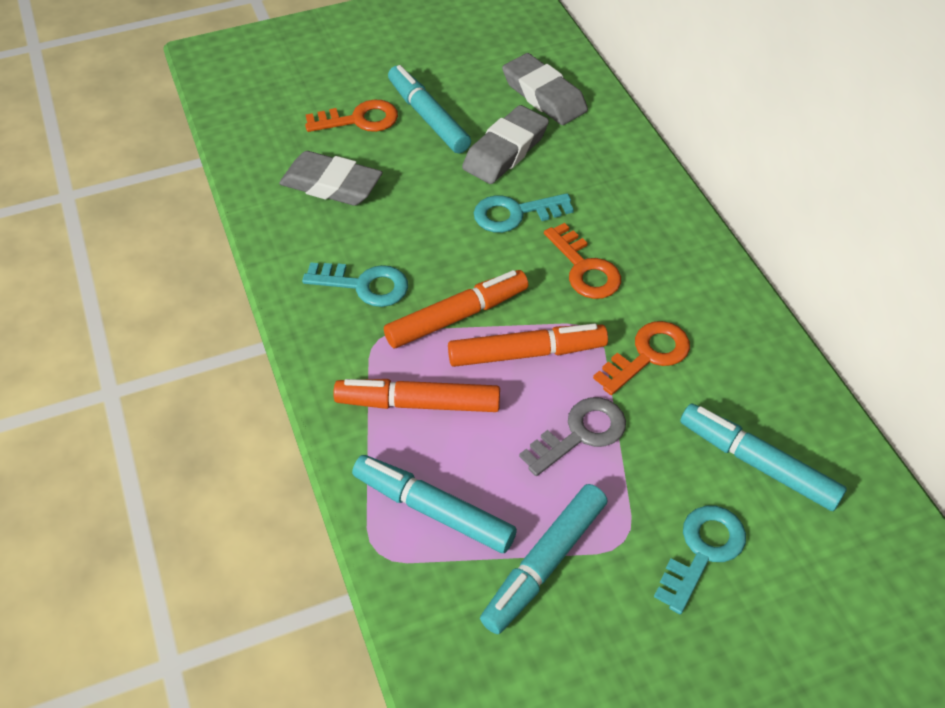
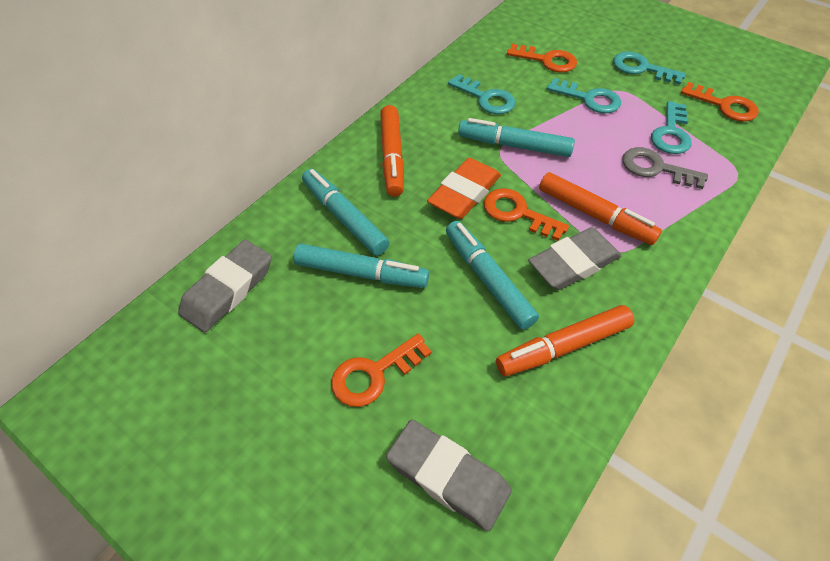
orange eraser: none = 0 -> [427,158,501,219] = 1
orange key: [305,99,398,132] [544,223,621,299] [593,321,690,395] = 3 -> [331,334,432,407] [484,188,569,241] [507,44,577,72] [681,82,759,122] = 4
turquoise key: [302,262,408,307] [474,193,574,233] [654,505,746,614] = 3 -> [448,74,515,114] [547,78,621,113] [613,51,686,85] [651,101,691,154] = 4

